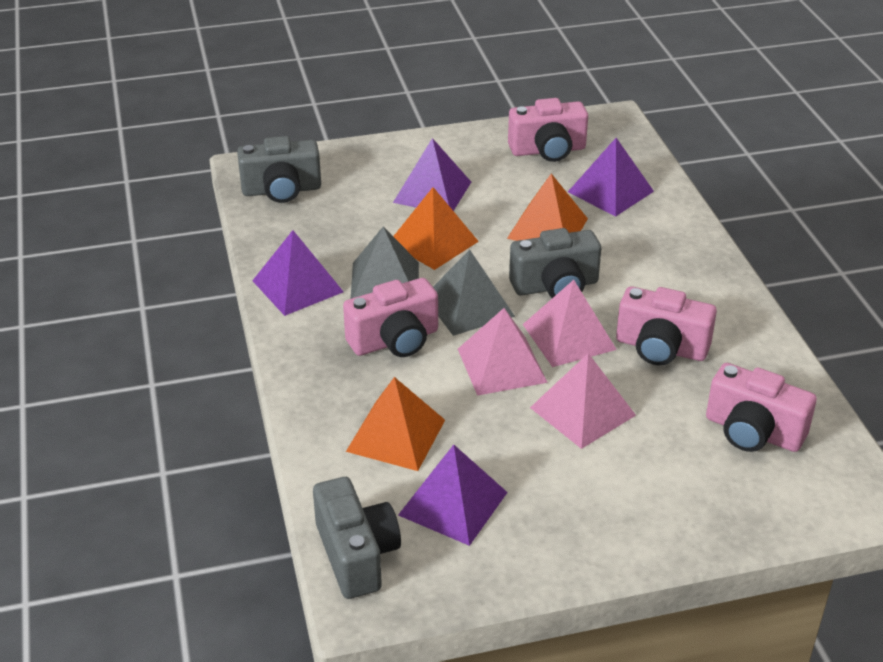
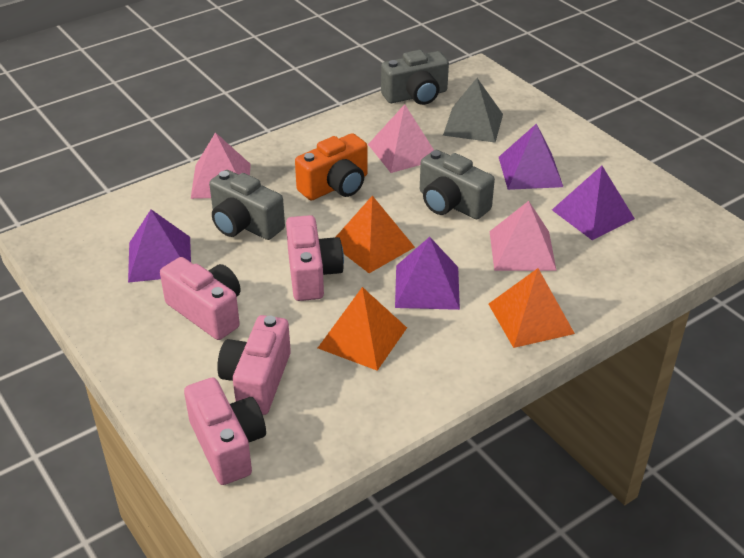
grey pyramid: [351,227,419,299] [433,250,515,336] = 2 -> [443,78,503,143] = 1
orange camera: none = 0 -> [295,133,368,200] = 1

